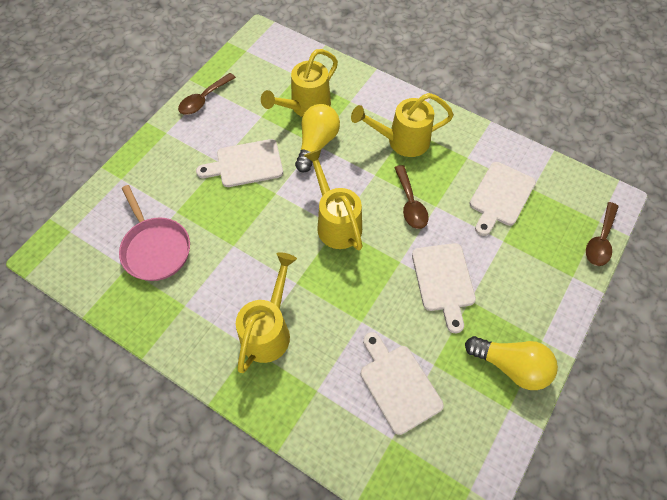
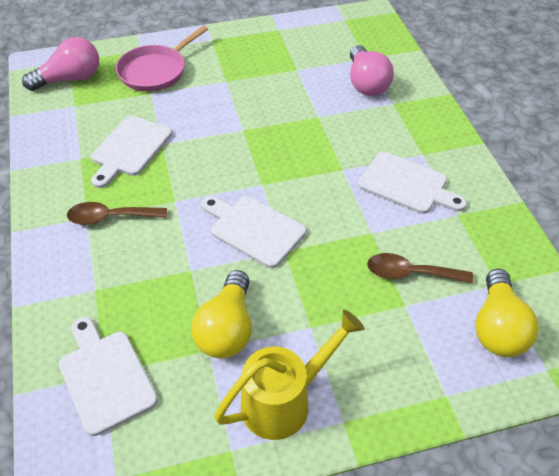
brown spoon: [178,73,236,115] [394,165,429,229] [586,202,619,266] = 3 -> [67,202,167,225] [367,253,473,284] = 2
pink light bulb: none = 0 -> [22,37,99,91] [350,45,394,96] = 2
yellow watering can: [236,252,297,373] [261,49,338,117] [304,149,362,250] [351,93,454,157] = 4 -> [214,310,365,440] = 1

